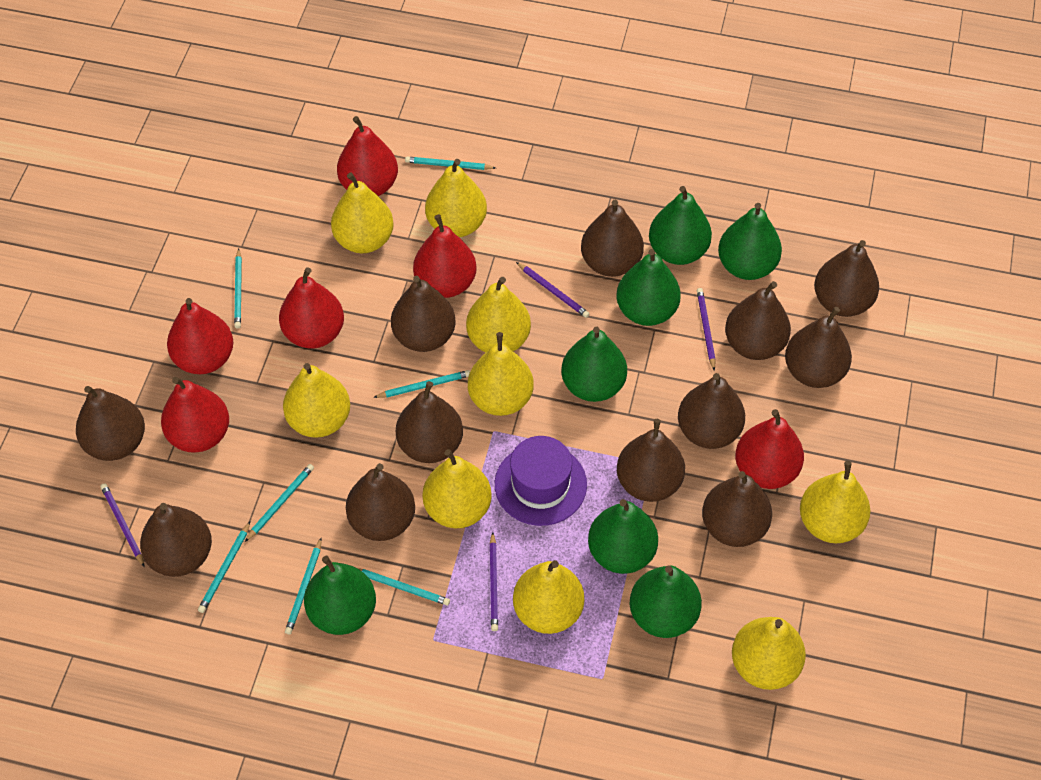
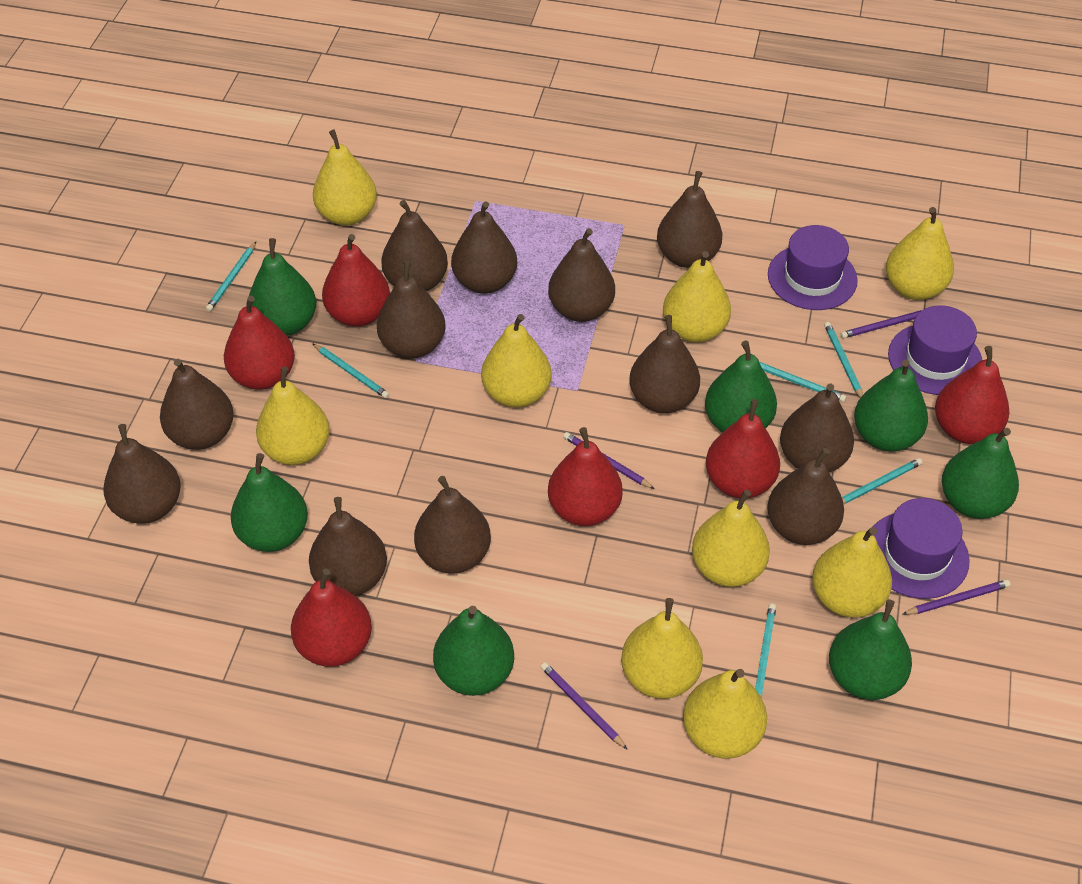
purple hat: [495,436,587,526] = 1 -> [768,225,858,310] [873,498,970,599] [888,305,982,395] = 3
turquoise pencil: [198,522,250,613] [234,248,242,328] [245,464,314,542] [285,537,322,635] [358,568,450,606] [373,370,470,398] [405,156,496,170] = 7 -> [206,242,256,311] [312,343,389,398] [755,604,776,698] [759,362,846,402] [824,322,863,398] [842,458,922,504] = 6

